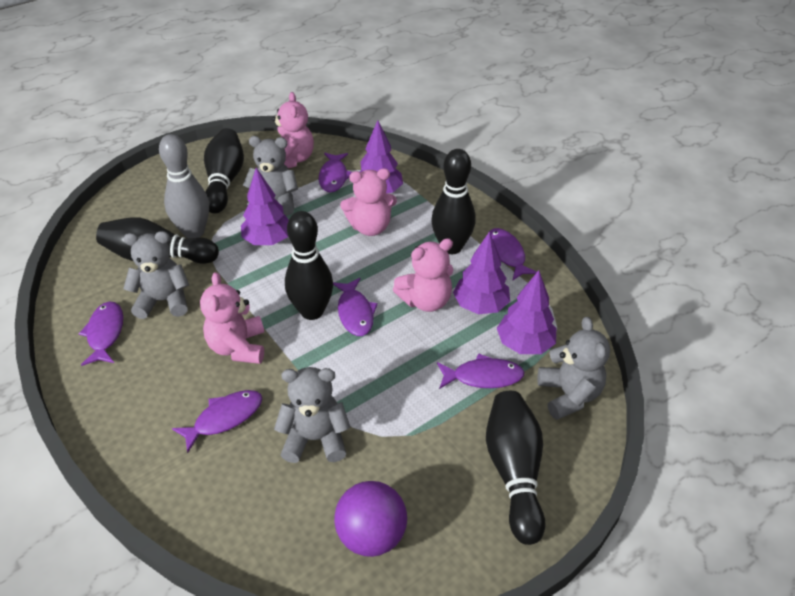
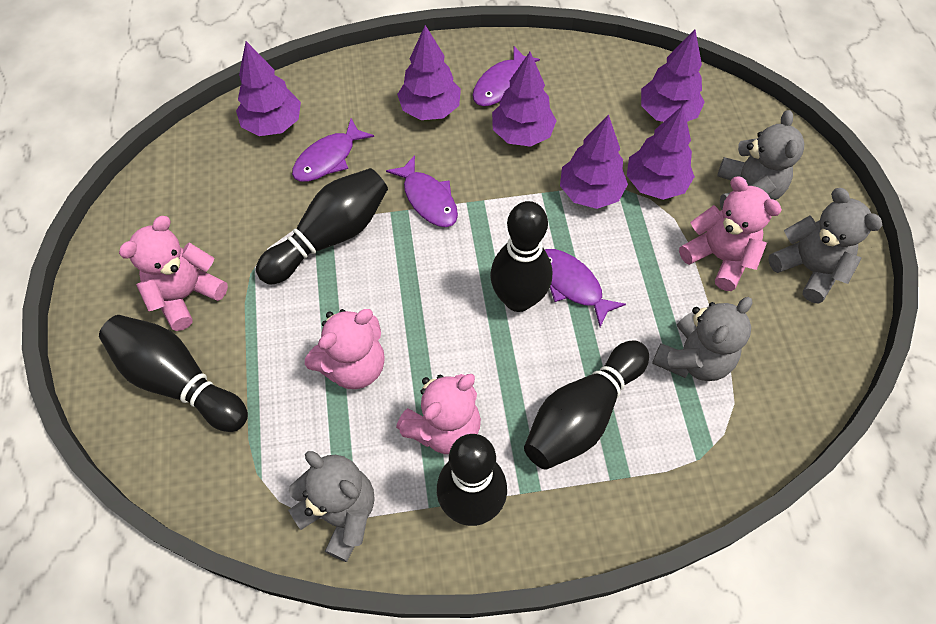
grey bowling pin: [159,134,209,238] = 1 -> none = 0
purple ball: [334,481,407,557] = 1 -> none = 0
purple fish: [78,301,123,366] [172,390,262,453] [319,153,352,193] [333,278,378,336] [437,353,525,389] [490,228,537,280] = 6 -> [292,119,374,182] [386,155,458,227] [472,46,540,106] [545,249,626,327] = 4
purple tree: [241,167,289,245] [359,120,403,193] [453,231,510,314] [497,270,556,354] = 4 -> [236,41,301,136] [397,25,461,120] [492,52,557,147] [560,114,628,209] [627,105,695,200] [641,29,705,122] = 6

